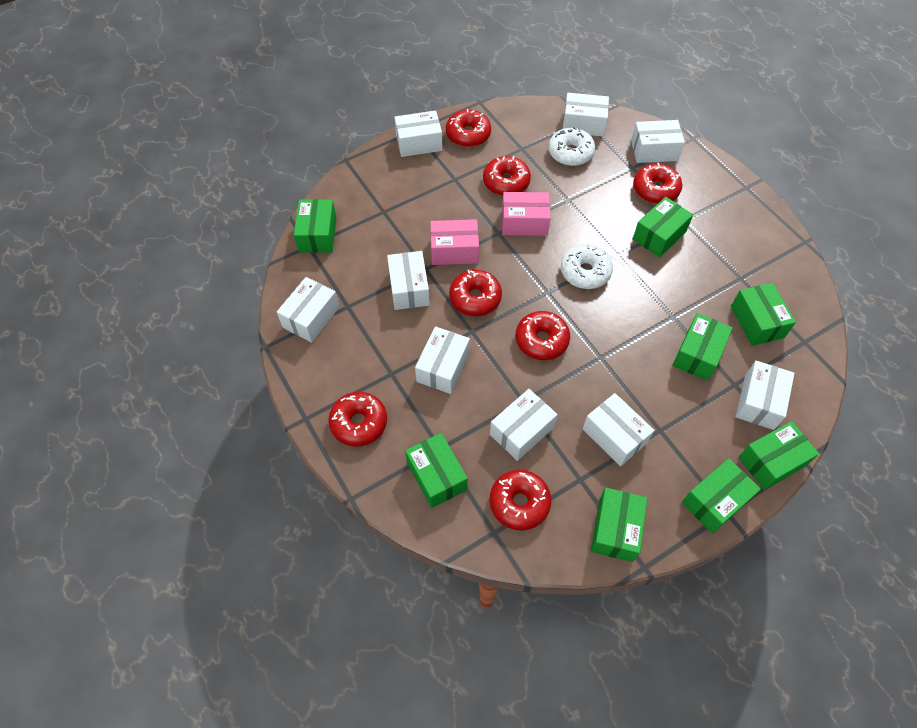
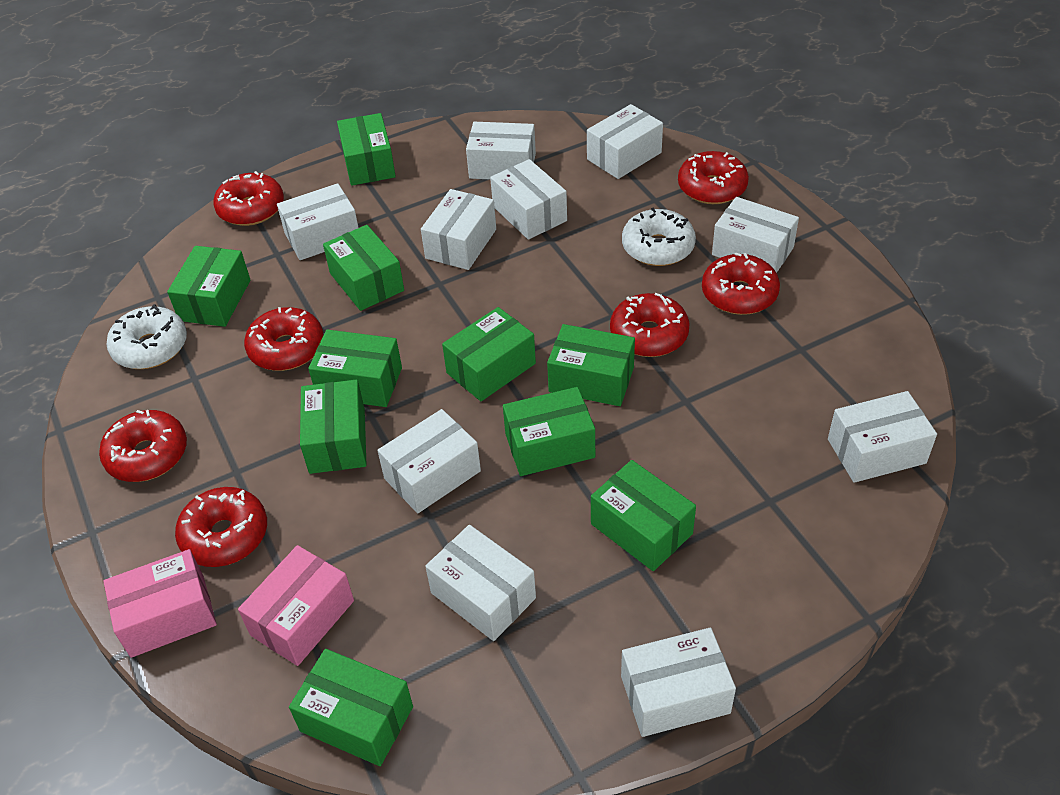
green box: [294,199,337,253] [405,433,468,508] [591,488,648,562] [633,197,693,258] [673,313,733,381] [682,458,761,534] [731,283,796,346] [739,421,819,490] = 8 -> [167,246,250,327] [289,649,413,766] [300,380,367,474] [308,330,402,407] [323,225,404,311] [337,113,396,186] [442,307,536,401] [503,387,595,476] [547,324,635,406] [591,460,696,571] = 10
white box: [277,277,339,343] [387,251,430,310] [394,111,443,157] [415,326,470,394] [490,389,558,461] [563,93,609,137] [583,393,655,466] [631,120,685,163] [736,361,794,430] = 9 -> [277,183,359,260] [377,409,481,513] [421,189,496,270] [425,525,536,641] [466,122,536,179] [490,159,567,240] [587,104,663,179] [621,628,736,737] [712,197,799,273] [828,391,937,483] = 10

